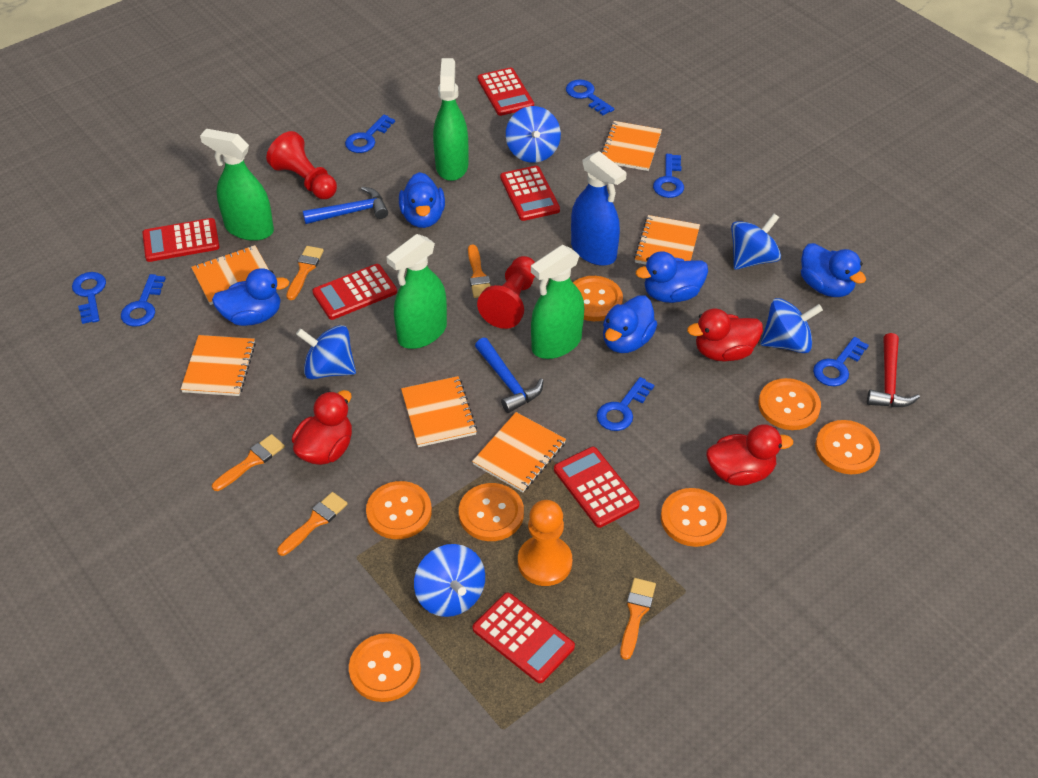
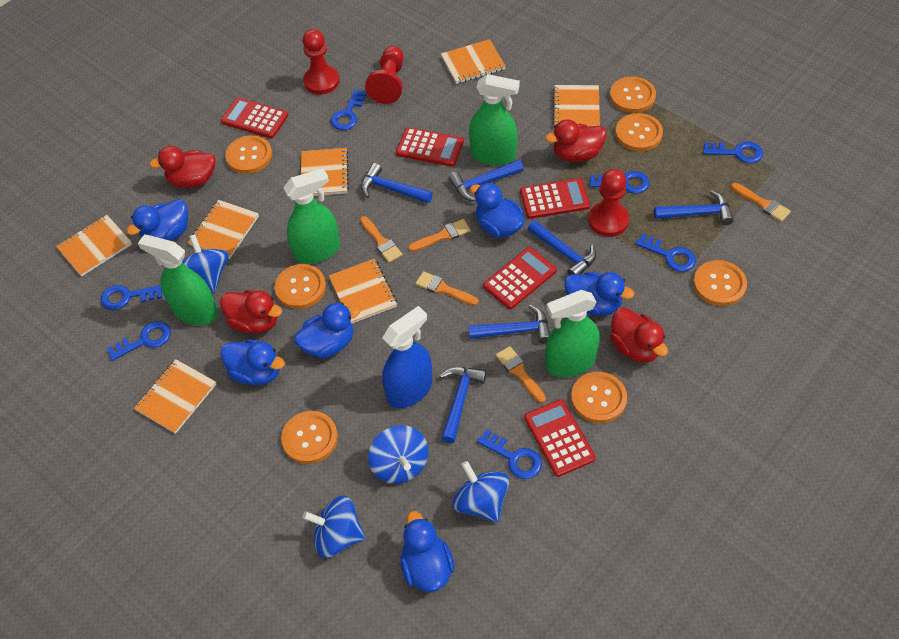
blue duck: [212,268,290,326] [399,172,445,228] [603,295,657,353] [636,251,708,303] [801,243,866,297] = 5 -> [127,199,188,241] [220,339,285,385] [294,303,360,359] [400,511,455,592] [470,182,525,238] [564,272,634,316] = 6
blue hammer: [303,187,388,224] [475,338,543,413] = 2 -> [361,163,433,203] [439,367,487,443] [449,160,524,201] [468,305,550,344] [528,220,596,275] [654,190,734,225] = 6
blue spinning top: [296,325,356,379] [414,544,485,617] [506,106,561,163] [731,214,781,270] [760,298,823,353] = 5 -> [182,234,229,293] [302,496,365,558] [368,425,428,484] [452,461,509,523] = 4
orange notebook: [181,335,256,396] [191,245,269,305] [401,376,477,447] [472,412,566,492] [601,121,662,171] [634,215,700,265] = 6 -> [56,215,132,277] [134,359,216,434] [188,200,259,259] [301,148,349,196] [329,259,397,324] [441,39,506,84] [553,85,600,126] = 7
orange pawn: [518,500,572,586] = 1 -> none = 0
red calculator: [142,218,220,262] [312,264,397,320] [473,592,575,683] [478,67,534,116] [500,166,560,221] [554,447,640,528] = 6 -> [221,98,288,138] [396,127,464,167] [483,247,557,309] [520,178,590,219] [524,399,596,477] = 5
red duck: [292,390,352,465] [687,308,763,362] [706,424,793,486] = 3 -> [149,146,216,188] [220,290,282,333] [545,119,607,162] [610,308,668,363] = 4
red hammer: [867,333,920,407] = 1 -> none = 0
red pawn: [266,131,337,199] [477,256,535,329] = 2 -> [302,29,340,95] [365,46,403,104] [588,169,629,237] = 3

